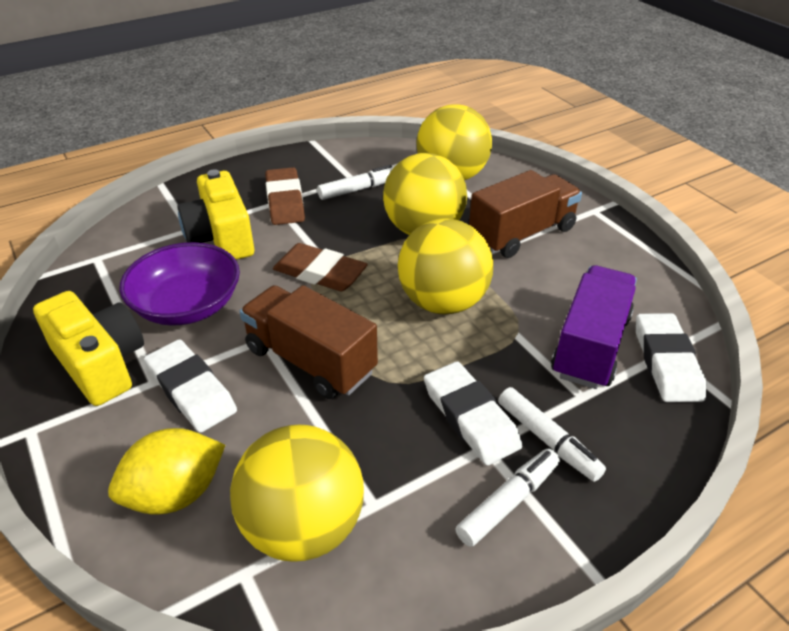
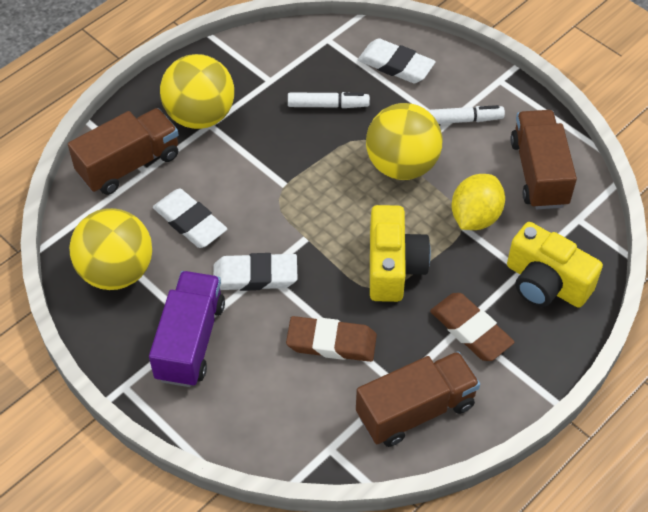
brown truck: [240,285,378,399] [469,170,582,258] = 2 -> [68,108,179,195] [356,351,480,447] [510,110,577,209] = 3
purple bowl: [119,242,240,326] = 1 -> none = 0
white marker: [317,165,394,200] [456,448,560,547] [498,387,606,482] = 3 -> [288,92,370,108] [427,105,505,124] = 2
yellow ball: [230,425,364,562] [383,153,467,235] [398,218,493,314] [416,104,492,180] = 4 -> [69,208,152,290] [160,54,234,129] [366,103,442,180] = 3

